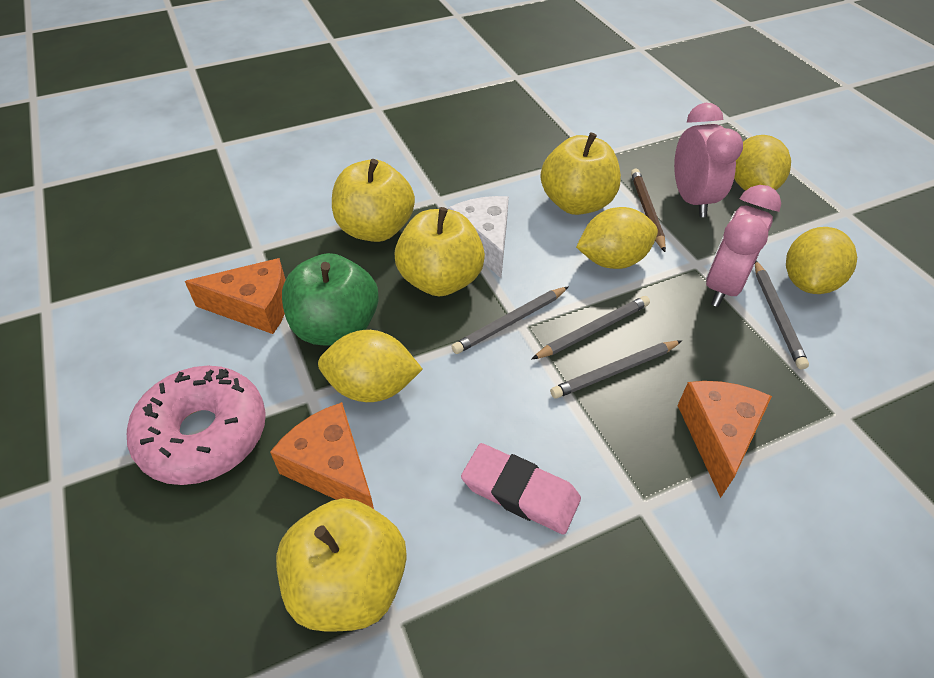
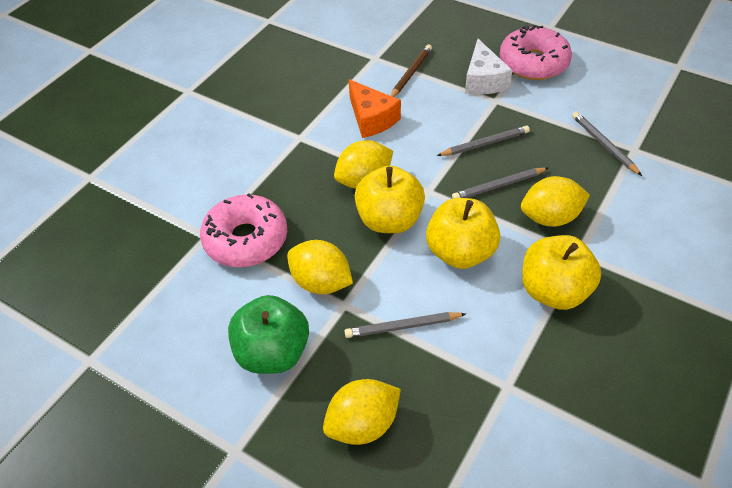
orange cheese: [185,258,286,334] [270,402,374,509] [677,381,772,498] = 3 -> [349,79,401,138] = 1
pink clock: [674,103,743,217] [706,185,781,307] = 2 -> none = 0
pink donut: [127,366,266,485] = 1 -> [200,193,287,267] [500,25,572,80] = 2
pink eraser: [461,443,581,535] = 1 -> none = 0
yellow apple: [276,498,407,632] [332,159,415,242] [395,207,485,296] [540,132,621,215] = 4 -> [355,165,425,233] [426,198,500,269] [522,235,601,310] = 3

